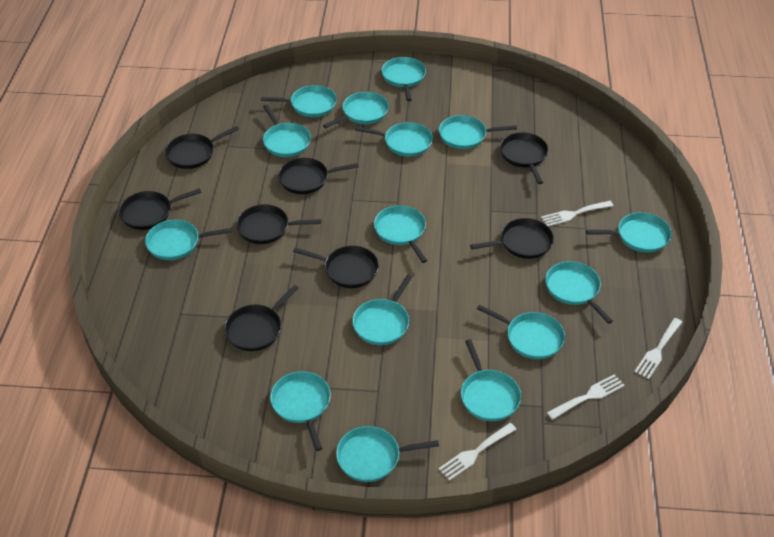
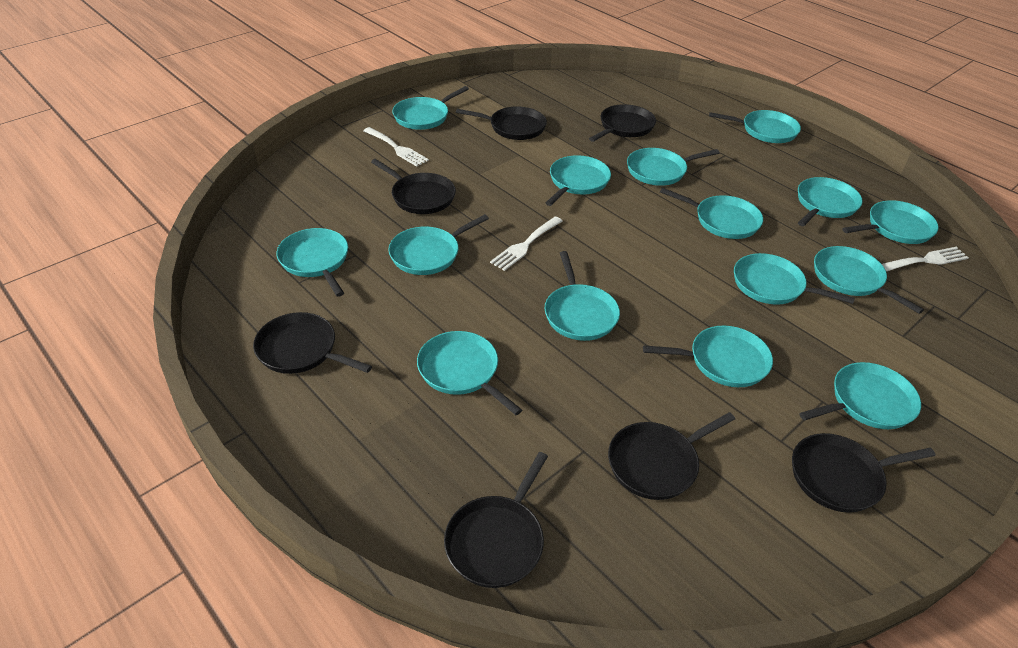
black pan: [119,188,201,230] [165,126,239,169] [224,285,299,351] [236,204,321,244] [278,158,359,194] [293,246,379,288] [470,218,554,259] [500,132,548,184] = 8 -> [253,312,372,374] [371,159,456,214] [444,452,548,588] [456,106,547,140] [589,104,656,142] [608,412,735,500] [792,433,935,513] = 7
white fork: [439,423,517,481] [541,201,613,226] [547,374,625,420] [634,318,682,379] = 4 -> [363,127,429,167] [490,216,562,271] [882,247,969,271] = 3

